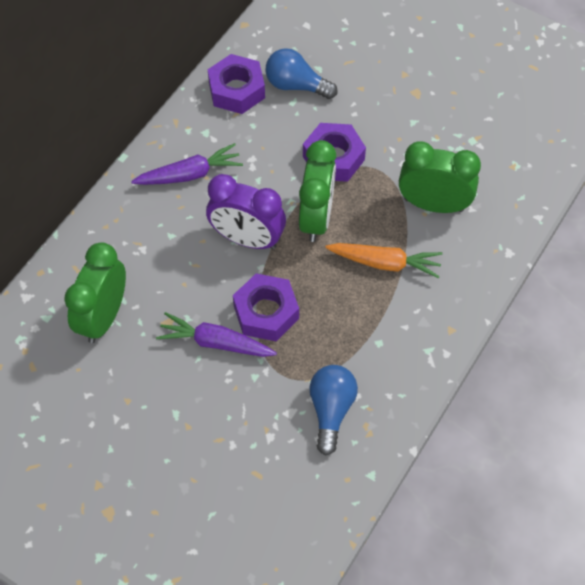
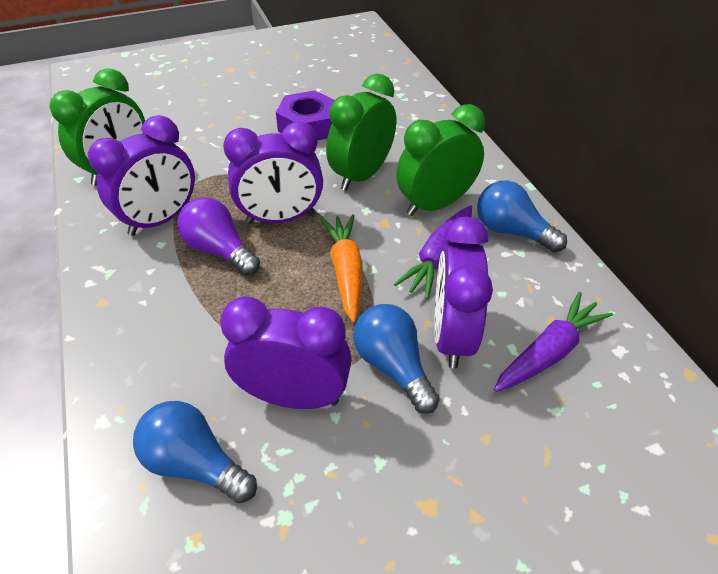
blue light bulb: [266,48,337,99] [309,365,358,456] = 2 -> [133,401,257,503] [353,304,440,414] [477,180,567,253] = 3
purple clock: [206,174,286,249] = 1 -> [88,115,195,236] [220,296,352,409] [223,122,323,224] [434,217,493,369] = 4
purple light bulb: none = 0 -> [177,197,260,275] = 1
purple nut: [208,54,265,114] [233,273,299,341] [303,123,366,182] = 3 -> [276,90,335,140] = 1

